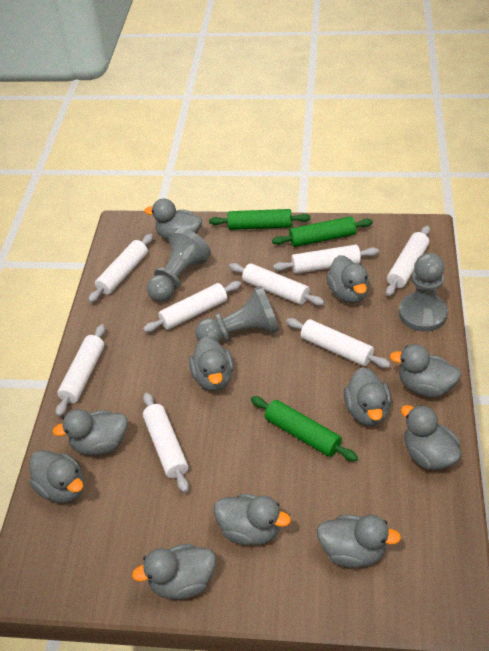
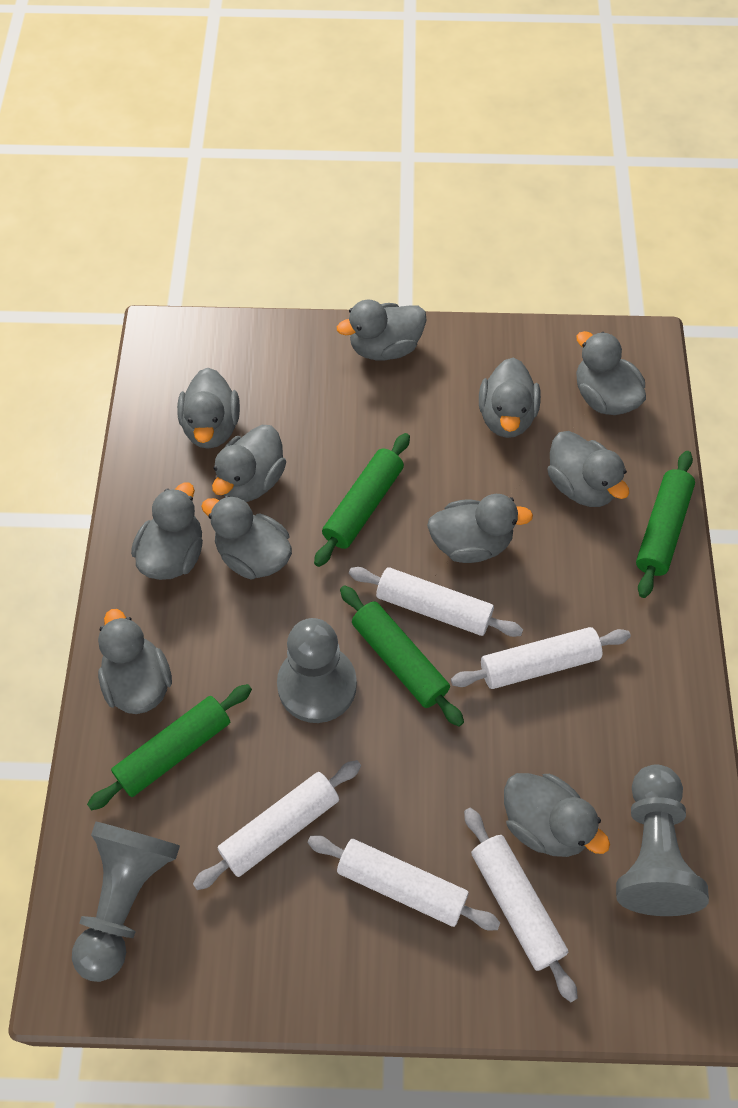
green rolling pin: [209,209,311,230] [251,396,358,461] [272,216,373,247] = 3 -> [87,684,252,810] [314,433,410,567] [340,585,464,726] [636,451,695,598] = 4
white rolling pin: [56,324,105,417] [88,234,153,302] [143,281,241,332] [143,392,189,493] [229,263,325,306] [273,245,379,274] [286,318,391,368] [386,226,430,296] = 8 -> [193,760,361,890] [308,835,500,931] [349,567,523,637] [451,627,631,689] [464,808,578,1002] = 5

